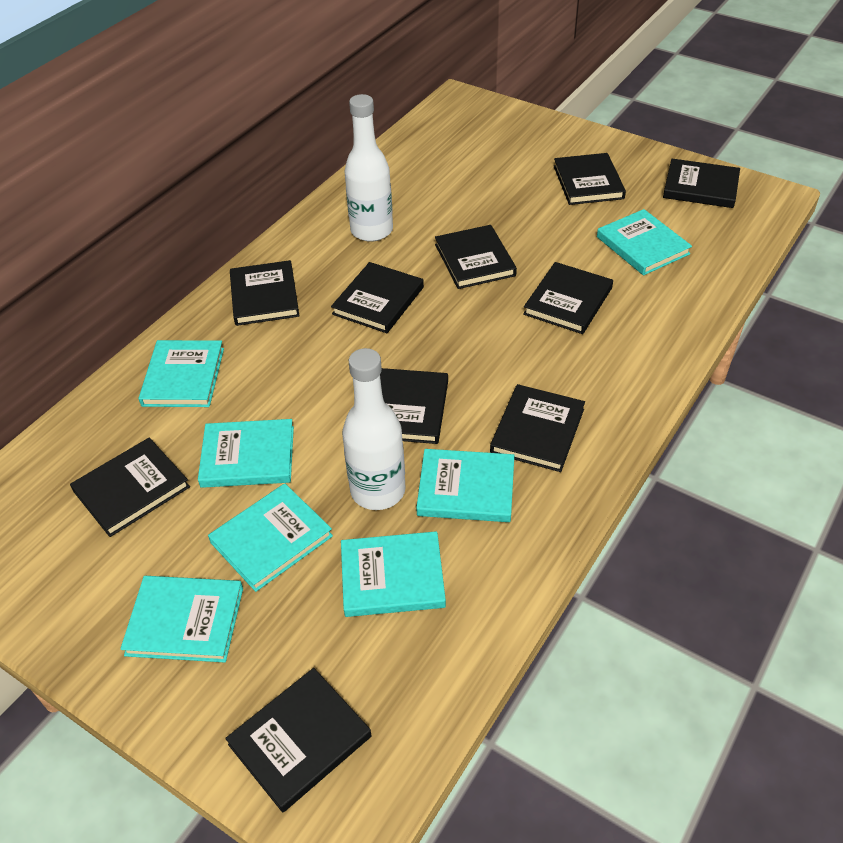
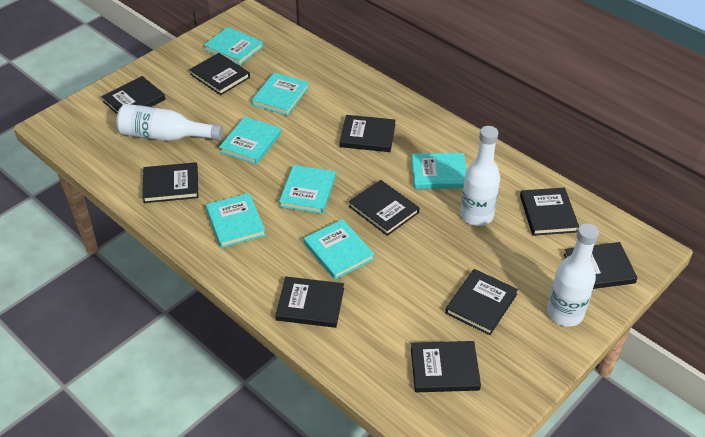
white bottle: [342,348,406,510] [344,94,393,242] = 2 -> [116,104,223,141] [460,126,500,226] [547,223,599,327] = 3

